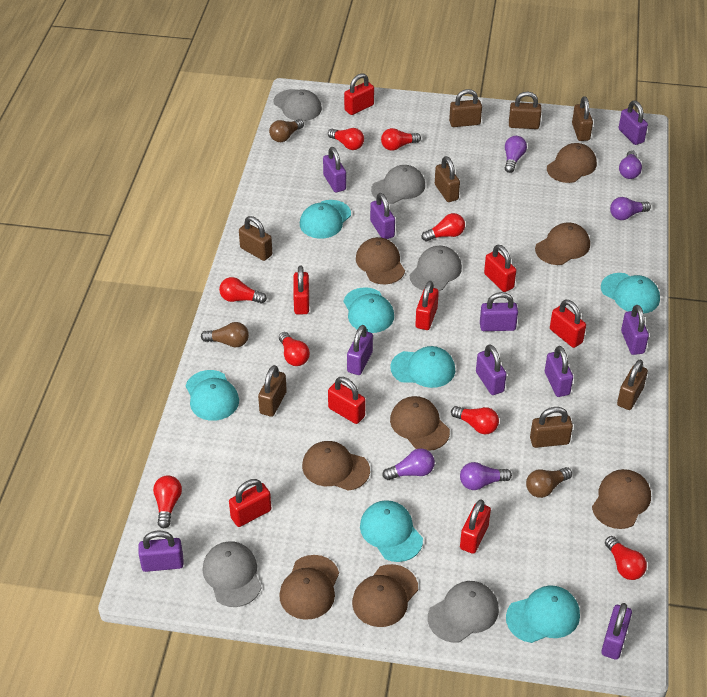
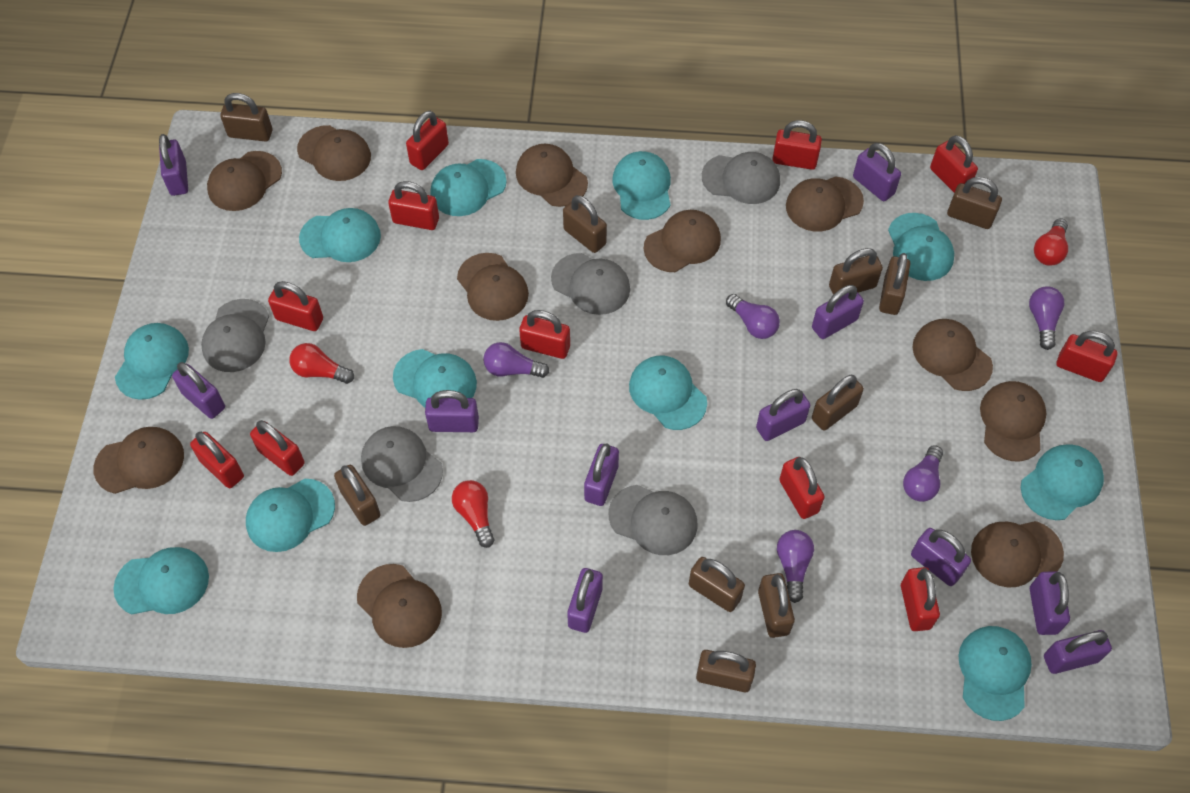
brown cap: [279,555,339,620] [302,441,370,491] [352,564,418,627] [356,237,405,284] [390,396,450,451] [535,222,590,265] [547,143,597,183] [592,469,651,529] = 8 -> [93,427,184,494] [207,151,282,211] [297,125,371,181] [357,564,442,648] [457,253,529,321] [516,144,588,207] [644,210,721,272] [786,176,864,232] [912,319,993,391] [971,521,1064,587] [980,381,1046,461] = 11
brown light bulb: [201,322,249,347] [269,119,304,142] [526,467,572,498] = 3 -> none = 0
brown padlock: [239,216,272,261] [258,365,287,417] [435,156,460,202] [449,89,482,127] [509,92,542,129] [530,407,573,448] [572,96,593,141] [617,360,648,410] = 8 -> [220,93,272,142] [334,465,380,526] [563,195,607,253] [689,557,745,612] [696,650,756,692] [758,573,795,638] [812,375,864,430] [829,248,883,295] [879,253,910,315] [947,177,1002,229] = 10
purple padlock: [138,531,184,572] [323,147,346,193] [347,325,373,375] [370,193,395,239] [476,344,507,395] [480,292,518,331] [545,346,573,397] [601,603,632,660] [619,100,648,145] [621,305,649,355] = 10 -> [159,134,188,196] [172,362,225,419] [425,390,479,432] [567,568,603,633] [584,443,619,506] [756,389,810,441] [812,285,864,339] [853,143,901,201] [911,528,971,586] [1030,572,1070,635] [1044,630,1112,674] = 11
red light bulb: [153,476,182,528] [219,277,267,303] [279,332,310,366] [328,128,364,150] [381,128,421,151] [422,213,465,242] [451,406,499,434] [605,536,647,580] = 8 -> [289,343,354,384] [452,480,495,548] [1034,218,1068,266] = 3
red padlock: [229,479,271,527] [293,266,309,314] [328,377,365,424] [344,73,374,115] [415,281,439,330] [460,499,491,554] [484,245,516,292] [550,299,586,348] = 8 -> [190,432,244,488] [250,420,304,476] [268,281,323,331] [388,181,439,230] [406,111,449,170] [519,310,570,359] [772,120,822,170] [779,457,825,519] [901,567,940,631] [930,135,978,193] [1056,331,1118,382] = 11
turquoise cap: [186,370,239,421] [300,200,351,239] [343,287,394,333] [360,500,423,562] [390,346,455,388] [506,586,580,643] [601,273,660,314] = 7 -> [113,547,209,614] [115,323,189,400] [246,479,335,552] [299,208,381,262] [393,349,477,407] [430,159,507,216] [612,151,671,220] [629,356,707,430] [888,213,954,281] [958,626,1032,721] [1021,444,1104,520] = 11

